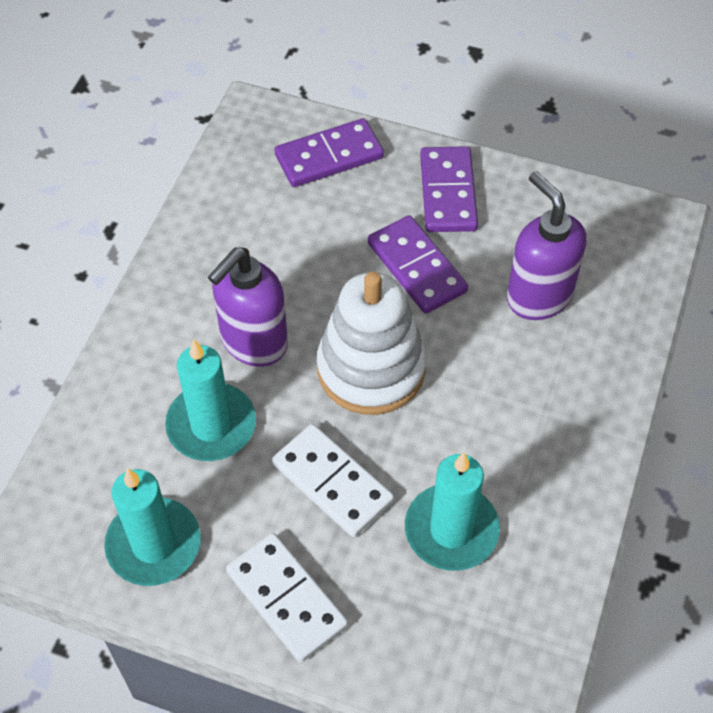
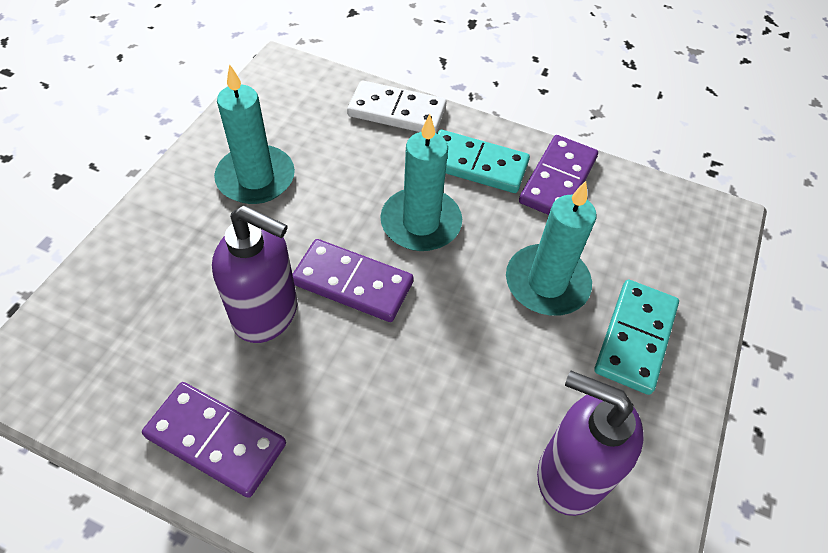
turquoise domino: none = 0 -> [437,130,530,193] [595,279,679,395] = 2
white domino: [226,533,348,662] [272,424,394,537] = 2 -> [347,81,446,133] = 1
white stacking toy: [317,272,426,415] = 1 -> none = 0

